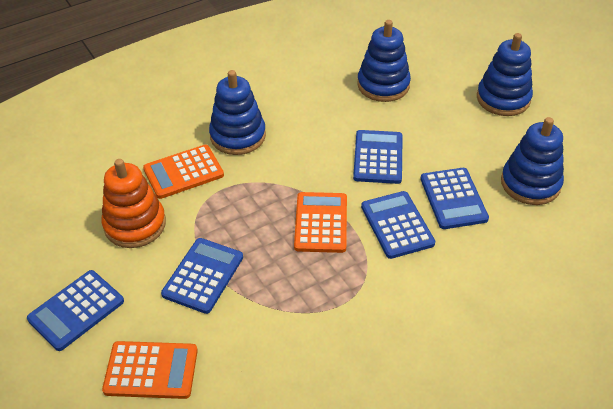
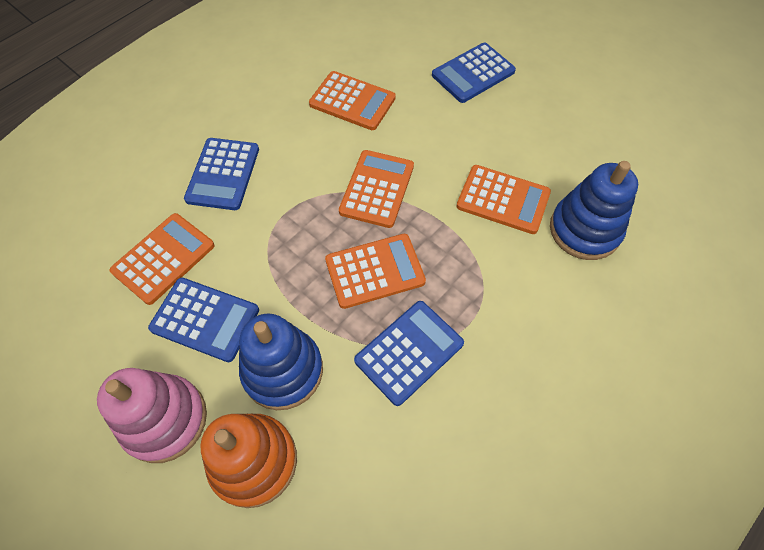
blue calculator: [27,270,124,351] [161,238,243,314] [353,130,403,184] [361,191,435,259] [420,168,489,229] = 5 -> [148,278,259,362] [184,138,259,210] [354,301,464,406] [432,43,516,103] = 4
blue stacking toy: [209,70,266,155] [357,20,411,102] [477,33,533,116] [501,117,564,205] = 4 -> [239,314,323,410] [550,161,638,260] = 2
orange calculator: [102,341,198,399] [143,145,224,199] [294,192,347,253] = 3 -> [110,213,215,305] [309,71,396,130] [325,234,426,309] [339,150,414,228] [456,165,551,234] = 5
pink stacking toy: none = 0 -> [97,368,207,463] = 1

